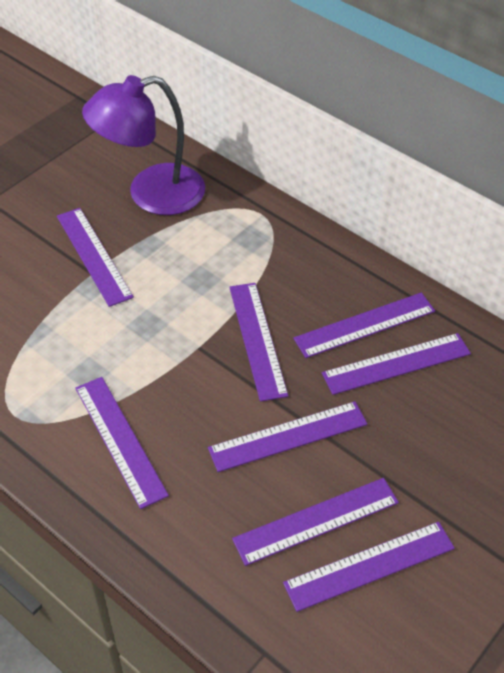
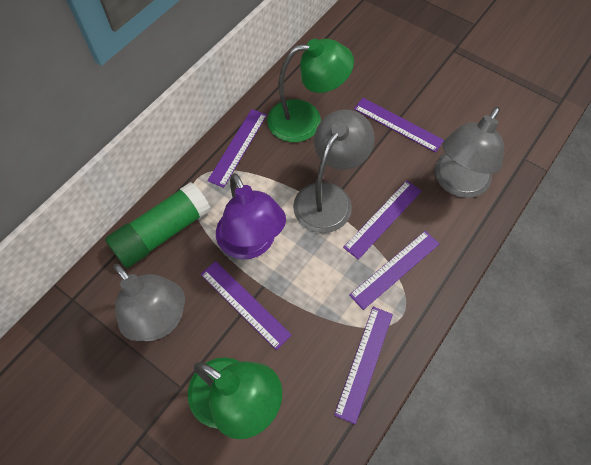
green glue stick: none = 0 -> [105,182,211,268] = 1
green lamp: none = 0 -> [188,358,282,439] [267,39,354,142] = 2
grey lamp: none = 0 -> [114,263,185,341] [293,110,375,233] [435,107,504,198] = 3
purple ruler: [57,208,134,307] [75,377,169,509] [208,401,367,472] [229,283,288,402] [232,478,399,566] [283,522,455,612] [293,292,435,358] [322,333,471,395] = 8 -> [201,261,292,350] [207,109,267,188] [334,307,393,425] [343,180,422,260] [349,231,439,310] [354,98,444,153] = 6

